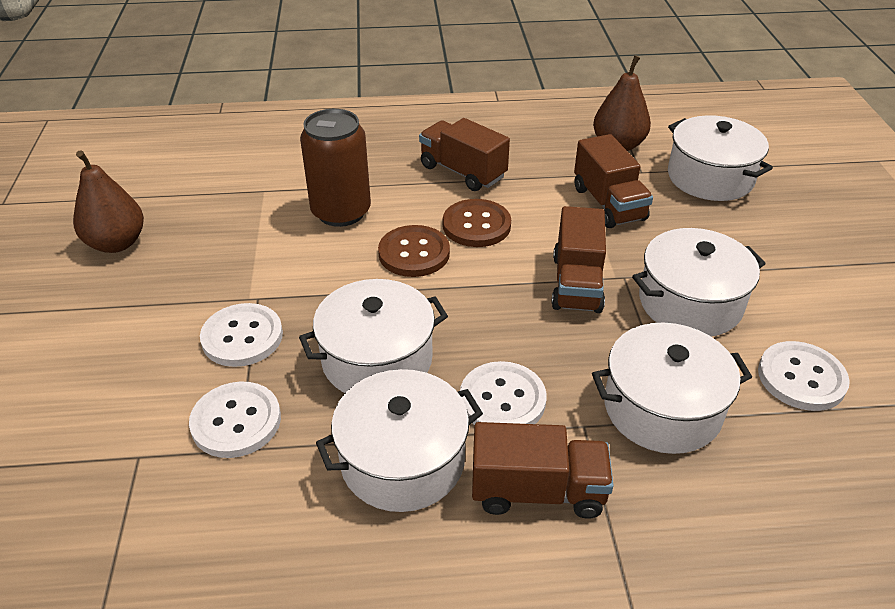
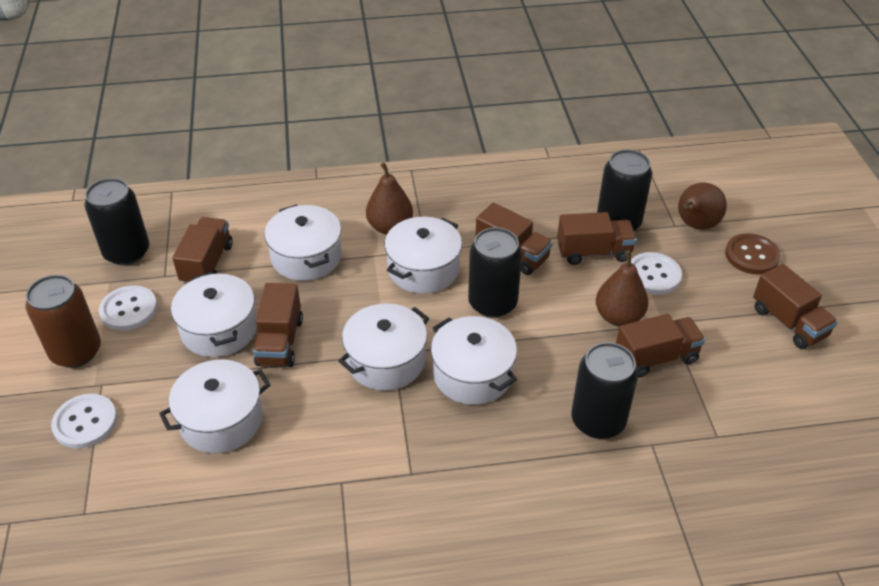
black can: none = 0 -> [84,178,149,265] [468,228,522,318] [571,342,638,439] [597,150,652,230] = 4
brown button: [378,225,450,277] [443,199,511,247] = 2 -> [725,233,781,275] = 1
brown pear: [73,150,144,253] [593,55,651,151] = 2 -> [366,162,413,234] [596,250,648,326] [678,183,727,230] = 3
brown truck: [419,118,510,191] [472,422,614,519] [551,206,606,313] [574,134,653,228] = 4 -> [172,217,233,284] [253,283,303,367] [475,203,553,275] [557,212,637,265] [616,314,705,378] [753,264,838,349] = 6
white button: [189,382,281,458] [200,303,283,367] [460,361,547,425] [758,341,850,411] = 4 -> [51,394,117,449] [99,285,157,331] [631,252,682,295] = 3
white pot: [299,279,448,393] [316,369,483,512] [592,323,752,454] [632,228,766,337] [668,115,773,201] = 5 -> [159,360,271,453] [171,272,257,357] [264,204,342,281] [338,303,430,391] [385,217,462,294] [431,316,517,405] = 6

